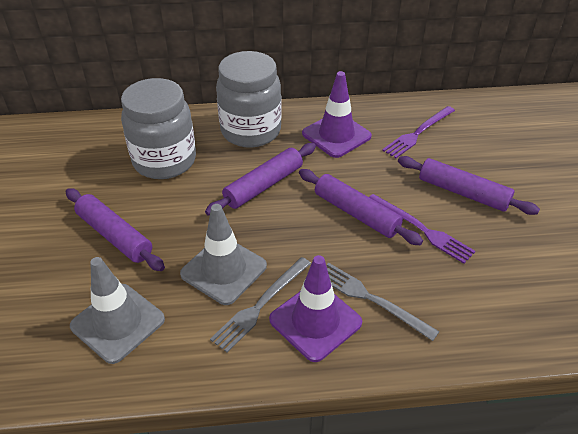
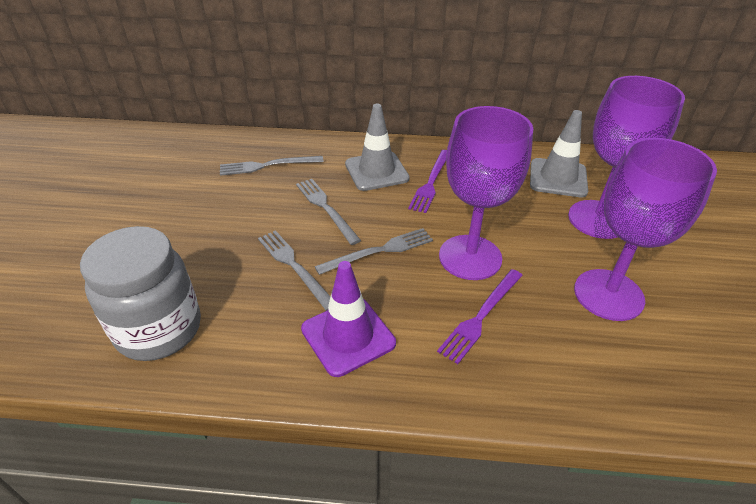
grey fork: [210,257,311,353] [327,263,440,341] = 2 -> [220,156,324,176] [258,230,331,311] [296,179,361,245] [315,228,433,275] = 4
grey jar: [121,78,196,179] [216,51,282,148] = 2 -> [80,226,201,361] = 1
purple goblet: none = 0 -> [439,106,533,280] [568,76,685,239] [574,138,717,321] = 3
purple rolling pin: [66,188,165,271] [205,143,316,216] [299,169,423,245] [398,156,540,215] = 4 -> none = 0
purple traffic cone: [269,255,362,362] [302,71,372,158] = 2 -> [301,261,396,377] = 1

